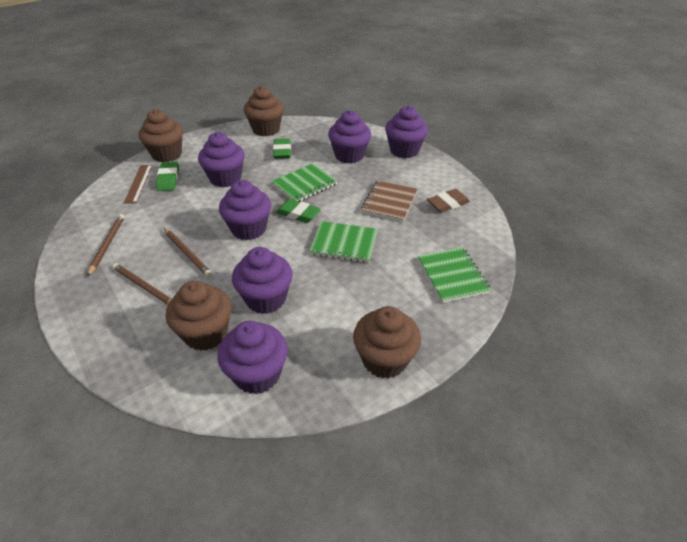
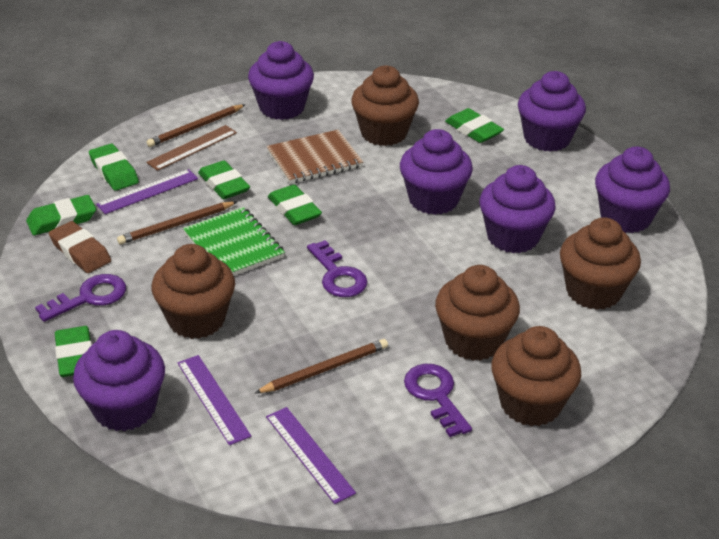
brown cupcake: [139,109,183,162] [166,281,232,351] [244,86,284,136] [353,306,421,378] = 4 -> [152,244,235,339] [351,66,419,146] [435,265,520,361] [491,326,581,426] [560,218,641,310] = 5
green eraser: [156,162,179,191] [273,138,291,159] [275,199,321,223] = 3 -> [26,195,96,235] [55,326,92,377] [89,144,139,191] [198,160,250,199] [268,185,322,225] [445,108,504,143] = 6
green notebook: [272,164,338,202] [309,221,377,263] [418,247,491,303] = 3 -> [183,207,285,276] = 1
purple key: none = 0 -> [35,274,126,322] [307,240,368,297] [404,364,472,437] = 3
purple ruler: none = 0 -> [96,169,198,214] [178,355,251,445] [266,407,356,504] = 3

